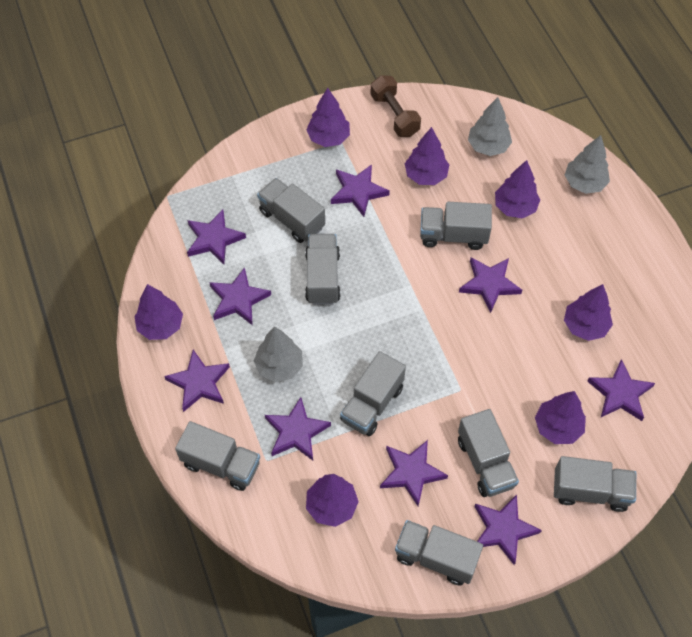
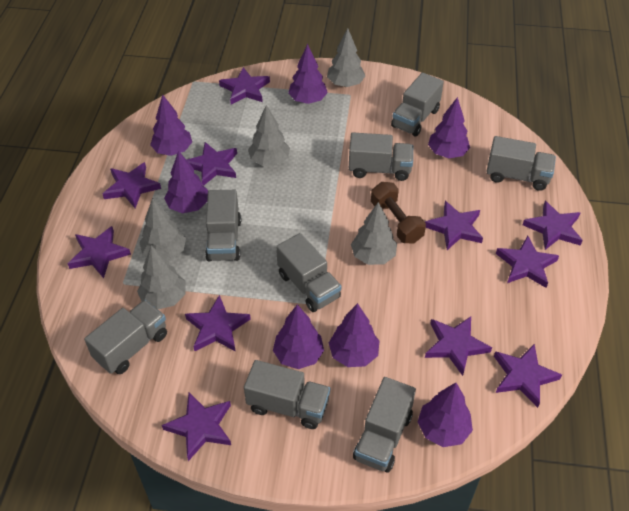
grey tree: [254,327,303,382] [468,97,512,156] [565,135,610,194] = 3 -> [137,245,185,309] [139,198,186,260] [248,105,290,166] [327,28,365,87] [351,202,397,265] = 5
purple star: [164,350,230,412] [187,210,246,264] [209,267,271,325] [265,397,331,460] [331,164,390,217] [380,440,448,506] [459,257,522,313] [474,495,542,565] [587,359,655,421] = 9 -> [68,226,131,278] [103,162,161,208] [162,392,231,461] [185,295,251,352] [187,142,237,186] [219,67,270,104] [425,201,483,250] [425,316,492,376] [494,344,562,408] [496,236,559,288] [523,201,583,250] = 11

